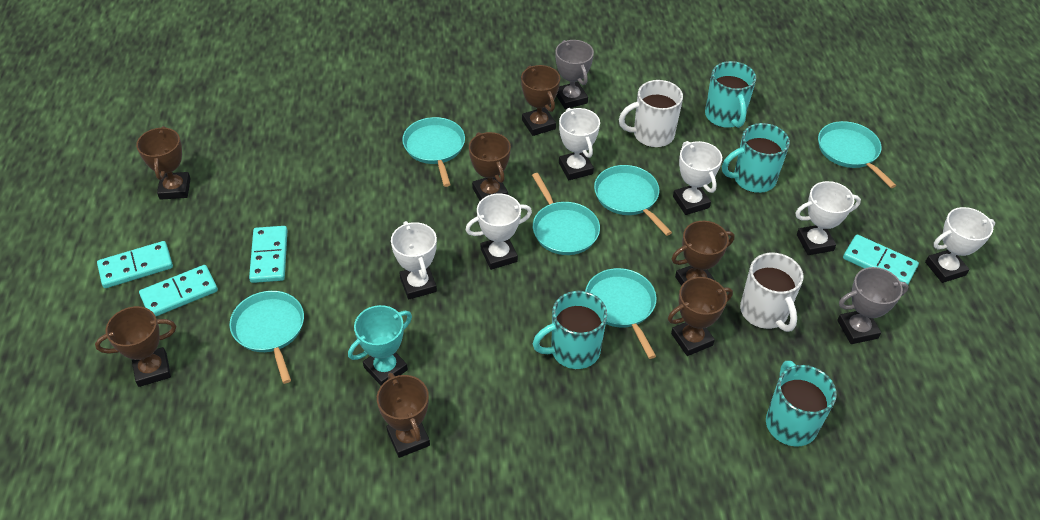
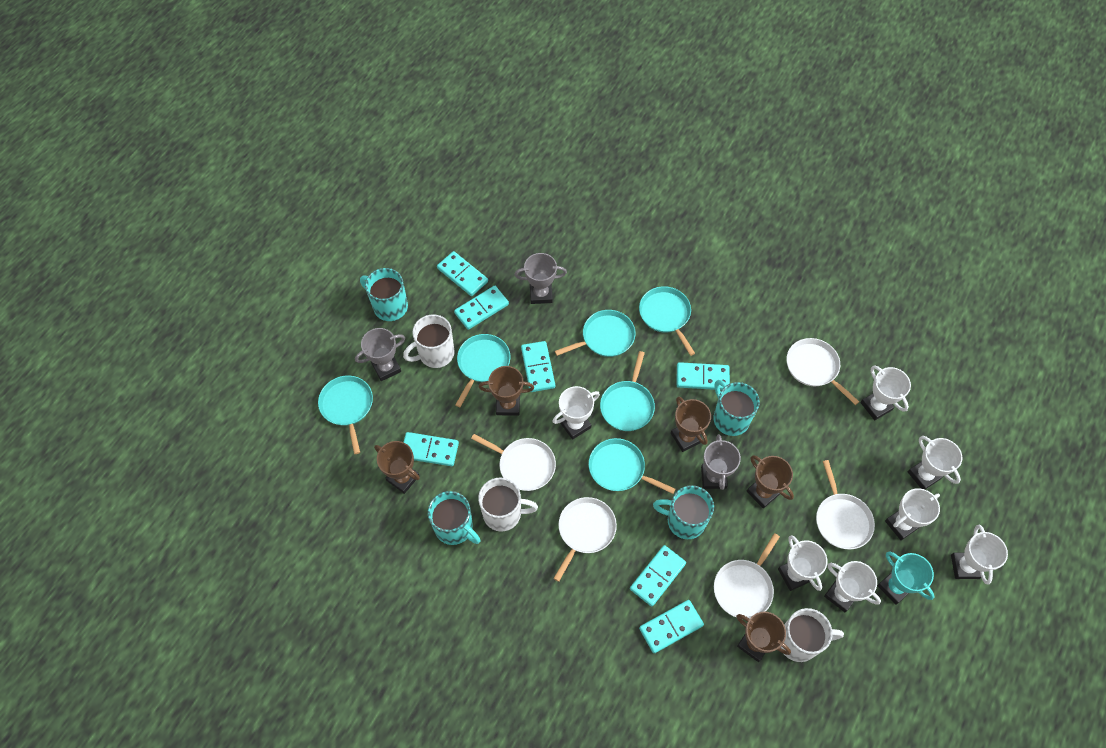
brown trophy: [95,306,176,387] [136,126,191,200] [377,372,430,458] [469,132,511,201] [521,65,560,136] [668,277,733,356] [672,221,735,286] = 7 -> [374,441,420,494] [478,366,534,416] [671,396,711,452] [736,612,791,662] [747,455,794,509] = 5
grey trophy: [556,40,594,109] [837,267,909,344] = 2 -> [355,328,405,381] [514,253,567,304] [701,434,741,490] = 3
turquoise domino: [97,241,173,288] [139,265,218,316] [249,226,288,283] [843,235,919,285] = 4 -> [404,432,459,466] [437,251,488,296] [454,286,509,330] [521,341,555,392] [630,545,686,607] [639,600,704,653] [677,362,730,390] = 7
white mug: [619,80,683,147] [740,253,803,332] = 2 -> [403,314,455,368] [478,478,538,532] [780,608,844,662] = 3
white pan: none = 0 -> [471,434,556,491] [553,497,617,582] [714,533,780,618] [787,338,859,405] [816,460,875,549] = 5
white trophy: [391,221,437,299] [466,194,532,270] [559,108,600,180] [673,141,722,215] [795,181,861,255] [925,207,995,283] = 6 -> [553,386,600,440] [778,535,828,591] [824,561,881,612] [861,365,911,420] [885,488,940,540] [908,436,962,489] [951,525,1008,585] = 7

